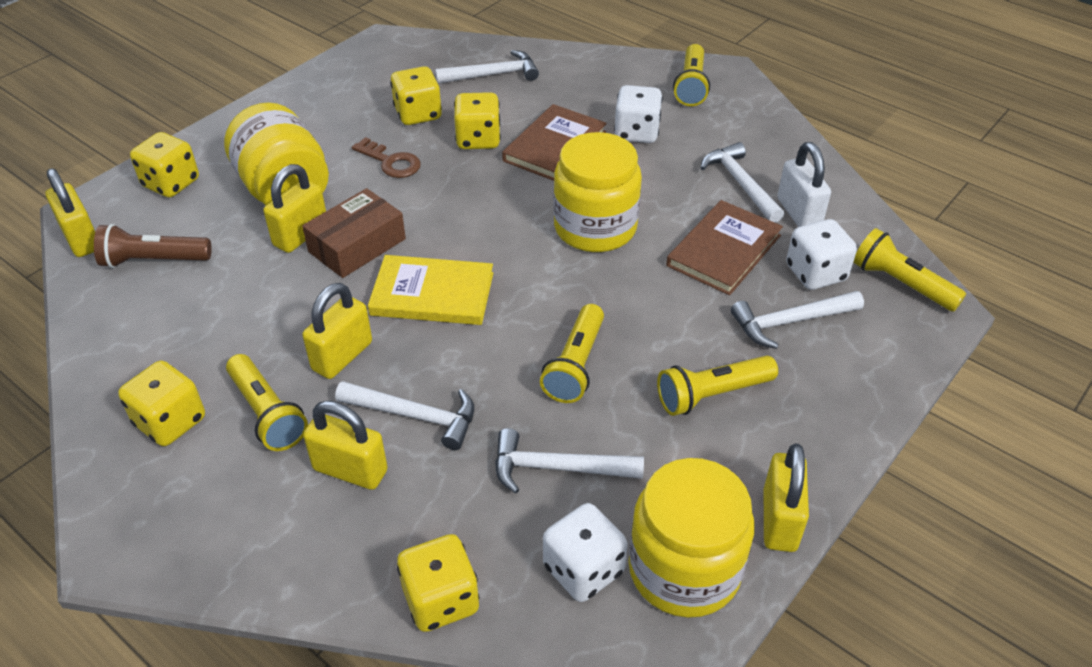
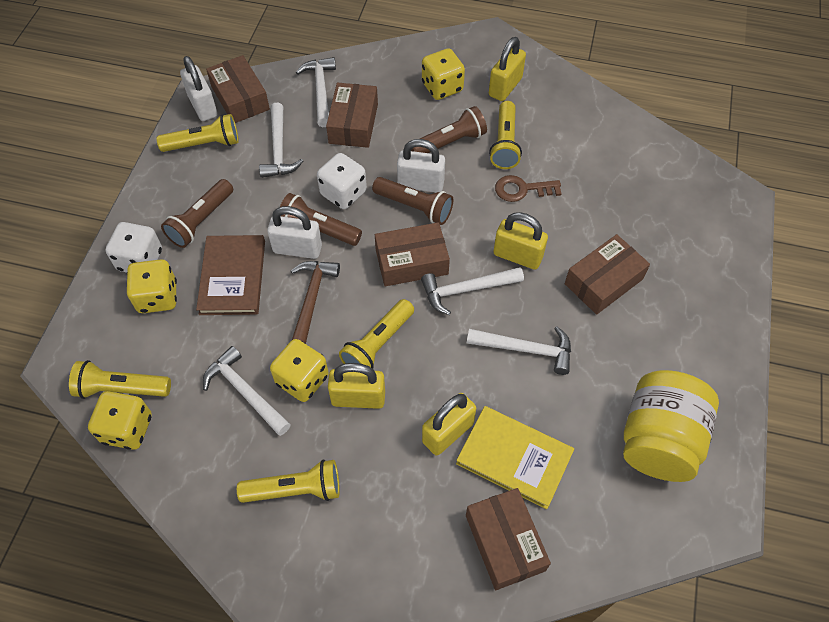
brown book: [502,104,607,181] [666,200,783,295] = 2 -> [196,235,265,315] = 1
brown box: [302,188,406,278] = 1 -> [206,55,270,123] [326,83,378,148] [375,222,450,286] [466,488,551,590] [565,234,650,314] = 5
brown flashlight: [94,224,212,268] = 1 -> [161,179,233,248] [280,193,362,246] [372,177,453,225] [411,106,487,153] = 4
brown hammer: none = 0 -> [291,261,340,344] = 1
white dice: [543,503,628,602] [614,85,663,143] [786,219,857,290] = 3 -> [106,222,162,273] [317,153,367,209] = 2
white padlock: [778,142,831,227] = 1 -> [180,56,218,121] [267,206,322,259] [397,139,445,193] = 3
yellow dice: [118,361,205,446] [130,132,199,198] [390,66,442,125] [397,534,479,632] [454,92,501,149] = 5 -> [88,391,152,450] [127,259,177,313] [270,339,329,402] [422,48,465,100] = 4
yellow jar: [224,103,329,205] [553,132,642,252] [629,458,755,618] = 3 -> [623,370,719,482] = 1
yellow padlock: [46,168,95,257] [263,164,326,253] [302,283,372,379] [303,400,388,490] [764,444,809,552] = 5 -> [328,363,385,409] [422,393,476,456] [489,37,526,101] [494,212,548,270] = 4

